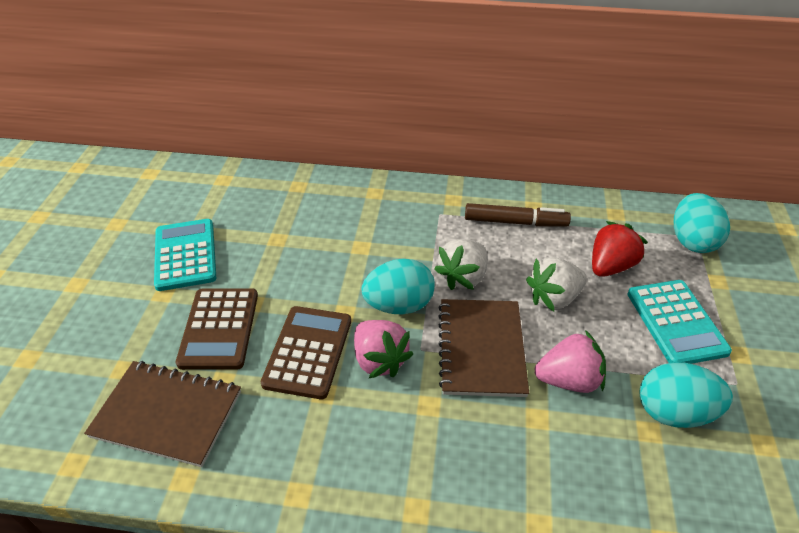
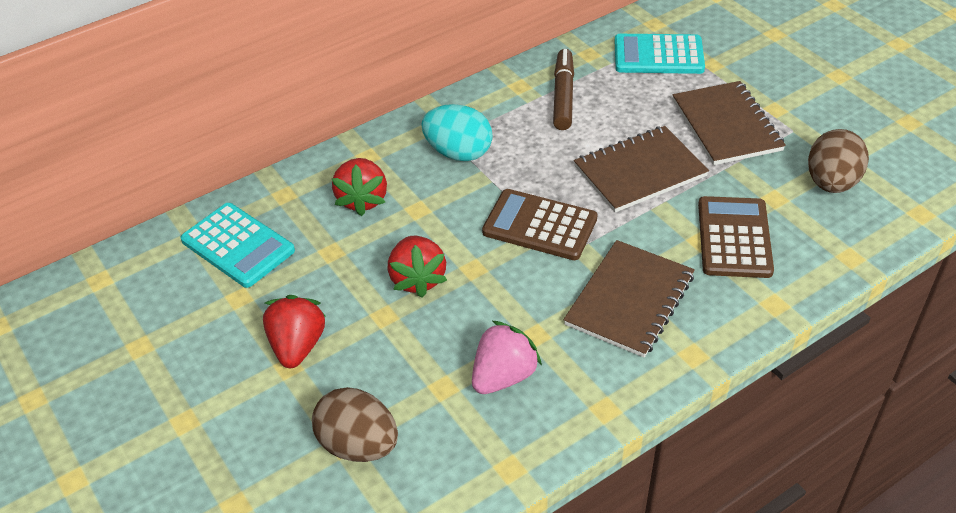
brown egg: none = 0 -> [312,387,398,462] [808,129,869,193] = 2
brown notebook: [84,361,241,467] [438,299,529,397] = 2 -> [564,240,695,358] [574,126,709,212] [673,81,786,165] = 3
pink strawberry: [354,320,413,378] [535,330,606,393] = 2 -> [472,321,542,394] = 1
red strawberry: [592,221,648,277] = 1 -> [263,295,326,368] [332,158,387,216] [388,236,447,298] = 3
turquoise egg: [362,259,435,314] [640,362,733,428] [674,193,730,253] = 3 -> [421,104,492,161] = 1
white strawberry: [434,239,488,290] [526,257,587,311] = 2 -> none = 0

